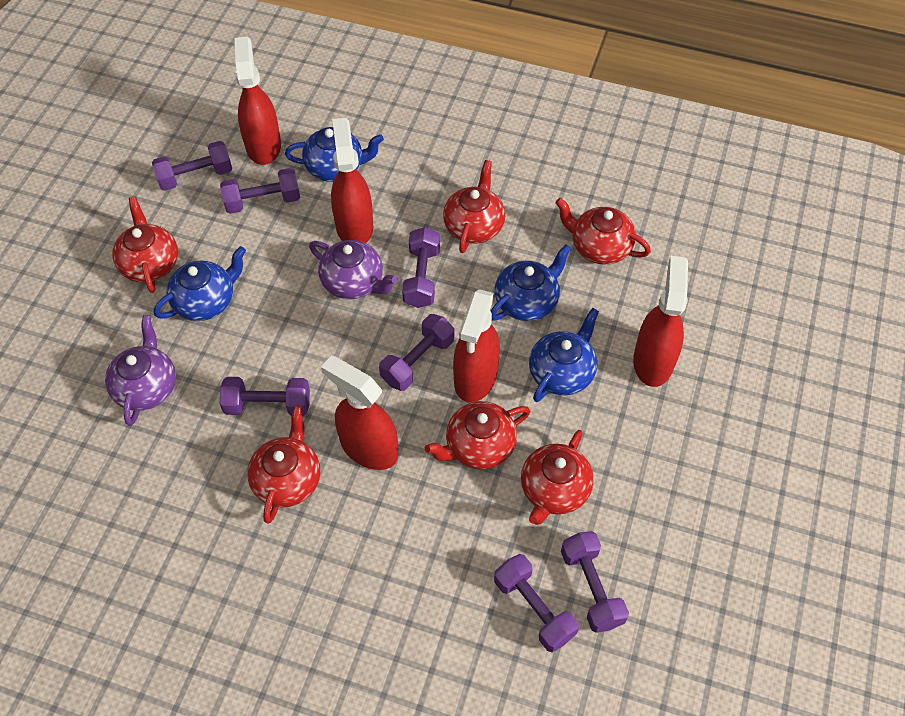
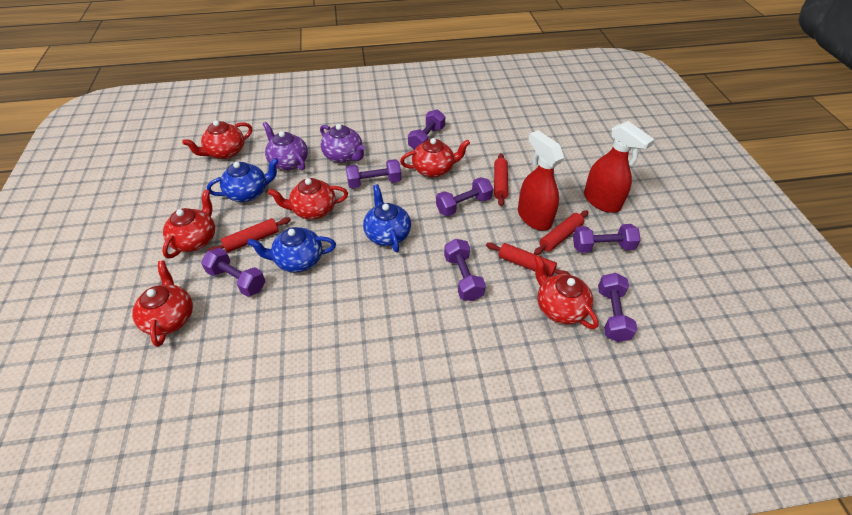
blue teapot: [154,246,246,321] [285,127,384,182] [491,244,572,321] [529,308,599,402] = 4 -> [207,158,279,202] [247,227,336,272] [363,184,411,252] = 3
red rolling pin: none = 0 -> [208,217,291,253] [486,242,570,277] [494,153,508,206] [534,210,588,255] = 4
red spray bottle: [235,37,281,165] [321,356,398,470] [331,118,373,243] [453,289,500,403] [633,256,688,387] = 5 -> [518,130,564,231] [584,121,655,213] = 2

